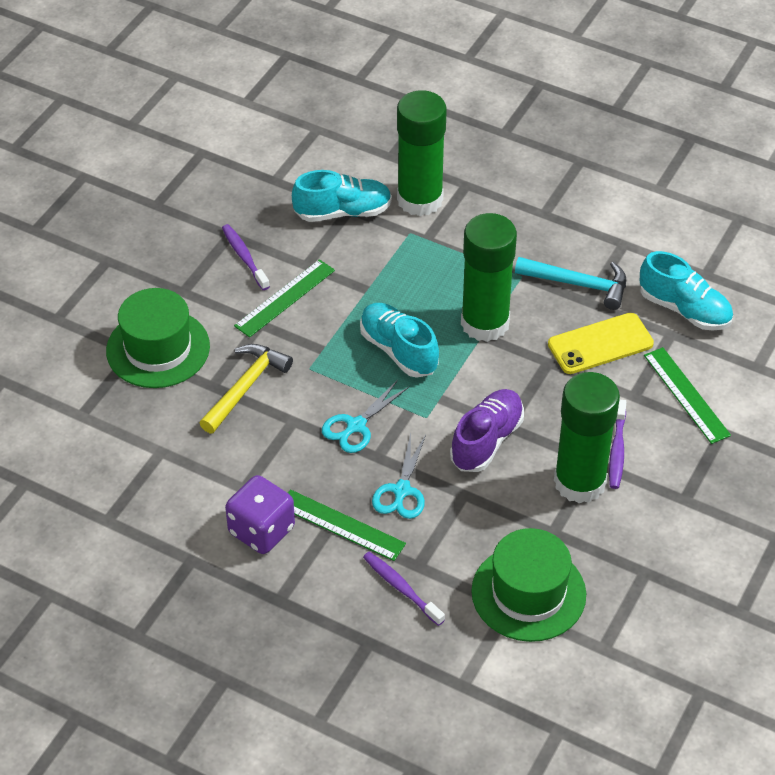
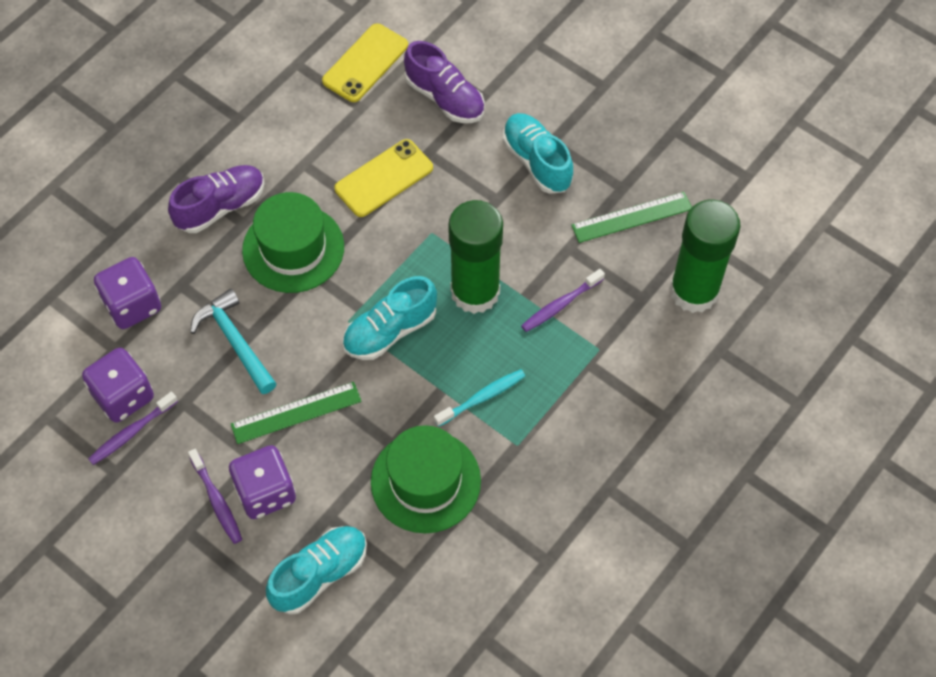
green glue stick: [397,90,447,216] [461,213,517,342] [554,372,620,503] = 3 -> [448,200,503,314] [669,200,741,313] = 2
green ruler: [234,259,335,337] [288,489,406,561] [644,347,731,444] = 3 -> [231,382,362,444] [571,192,692,243] = 2
purple dice: [225,475,295,554] = 1 -> [82,348,154,423] [94,257,161,329] [229,445,296,519] = 3
purple shoe: [450,389,524,472] = 1 -> [168,165,265,233] [404,41,485,123] = 2
turquoise scissors: [322,380,409,453] [372,434,426,519] = 2 -> none = 0
turquoise toothbrush: none = 0 -> [434,369,525,427] = 1
yellow hammer: [200,344,293,433] = 1 -> none = 0
yellow phone: [548,313,654,374] = 1 -> [322,23,408,102] [334,139,433,217] = 2

